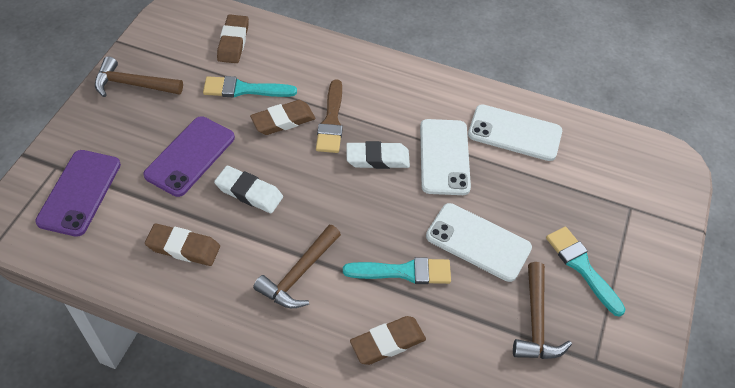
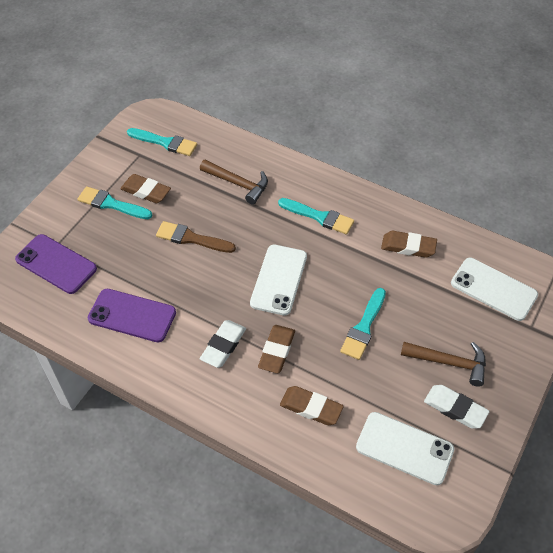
brown hammer: [95,56,183,97] [253,225,341,308] [513,262,572,359] = 3 -> [200,160,268,205] [401,342,486,387] = 2
turquoise brush: [203,76,297,97] [343,257,451,284] [546,227,625,317] = 3 -> [77,186,152,219] [127,128,197,156] [278,198,354,234] [340,288,386,360] = 4

